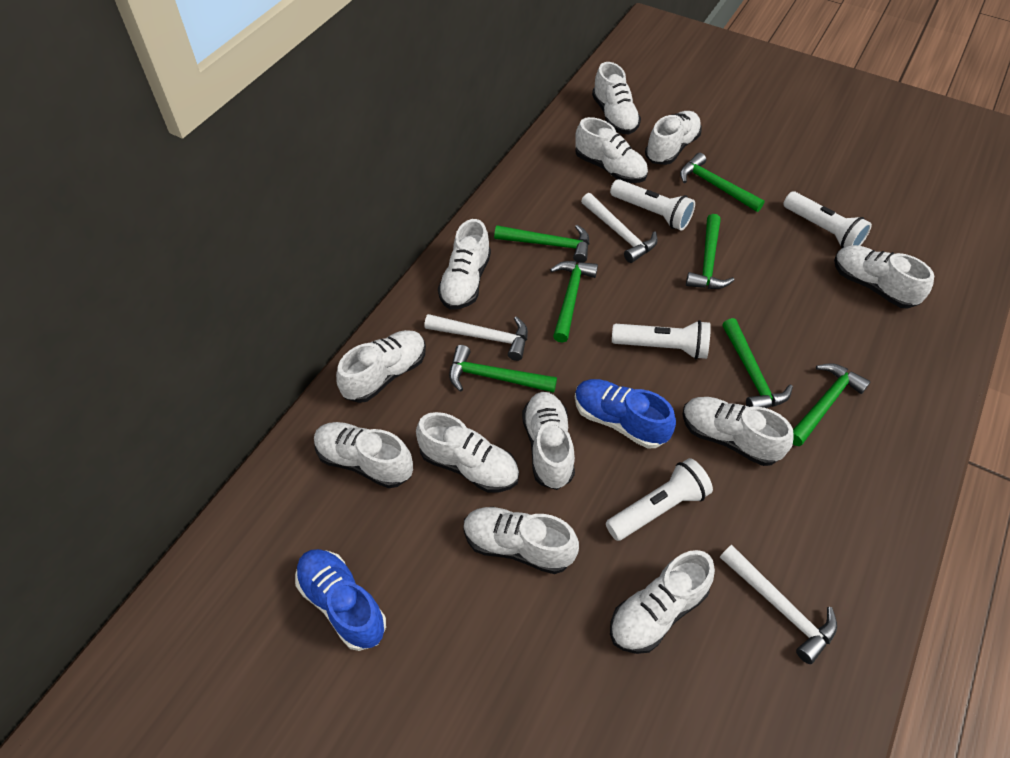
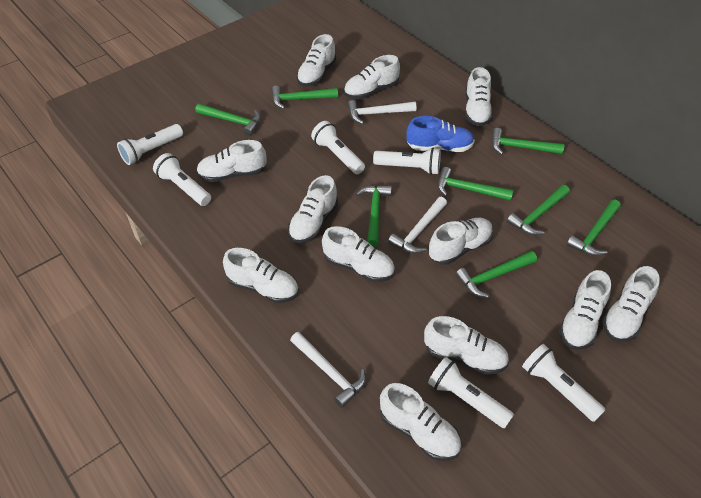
blue shoe: [295,549,386,651] [575,379,676,449] = 2 -> [406,116,475,152] = 1
green hammer: [449,345,557,393] [494,225,589,263] [550,261,598,343] [680,153,765,212] [686,214,735,289] [722,318,793,408] [793,363,871,446] = 7 -> [195,104,261,136] [271,86,338,109] [356,185,392,247] [438,167,513,201] [455,251,537,298] [492,128,564,155] [507,185,570,235] [567,200,621,256] = 8
white flashlight: [606,458,713,541] [610,179,695,231] [612,320,711,359] [783,192,872,248] = 4 -> [117,124,183,165] [153,153,211,206] [311,121,365,174] [373,148,441,175] [428,357,514,428] [522,344,605,422] = 6

